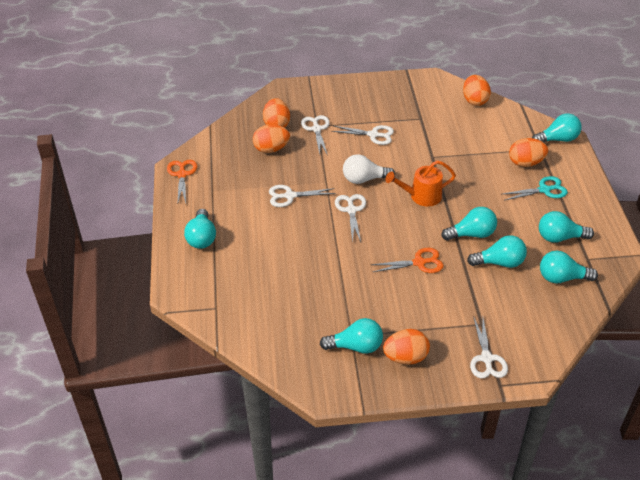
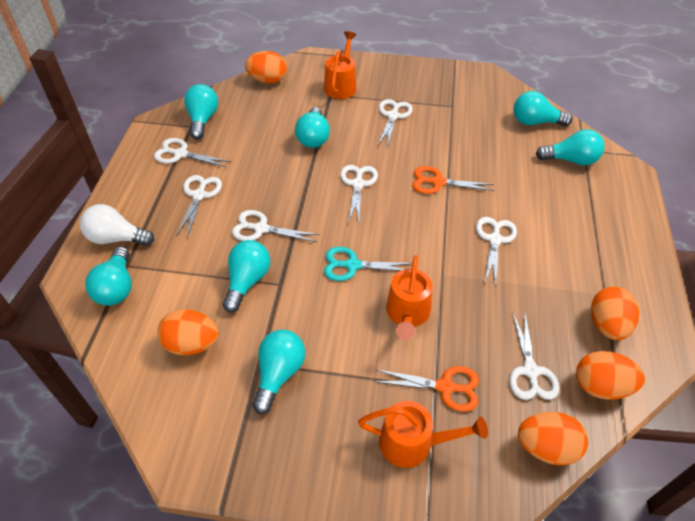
orange watering can: [385,160,456,206] = 1 -> [324,31,356,99] [358,401,488,468] [386,255,433,340] = 3
white scissors: [269,185,336,207] [301,115,330,155] [331,125,394,145] [335,194,366,243] [470,316,508,379] = 5 -> [154,138,232,168] [176,175,222,237] [232,210,320,242] [340,165,378,224] [378,99,413,147] [476,217,517,287] [509,311,559,400] = 7

